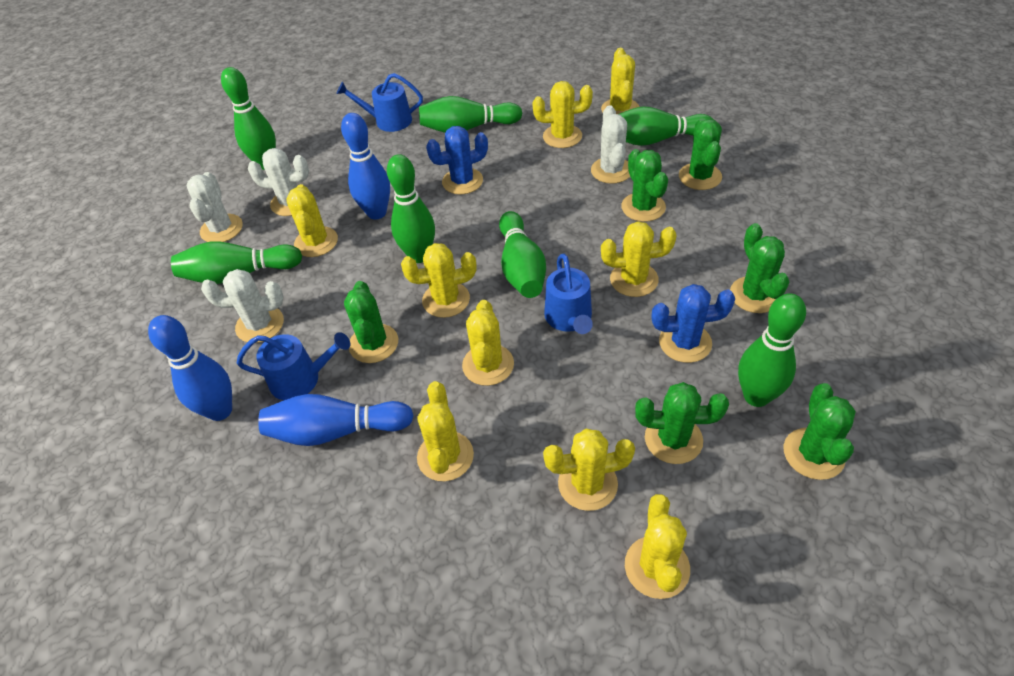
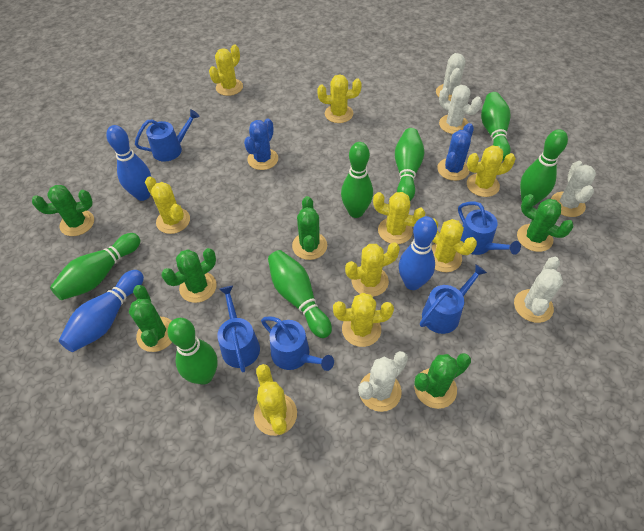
blue watering can: [237,332,350,400] [337,73,423,132] [544,254,593,334] = 3 -> [135,109,200,162] [217,286,260,372] [261,316,334,371] [420,264,487,334] [458,201,521,255] = 5
white cactus: [186,172,243,242] [201,269,284,343] [248,148,309,216] [591,105,630,184] = 4 -> [358,351,408,412] [436,53,465,101] [439,85,482,134] [514,257,563,323] [551,161,596,217] = 5

